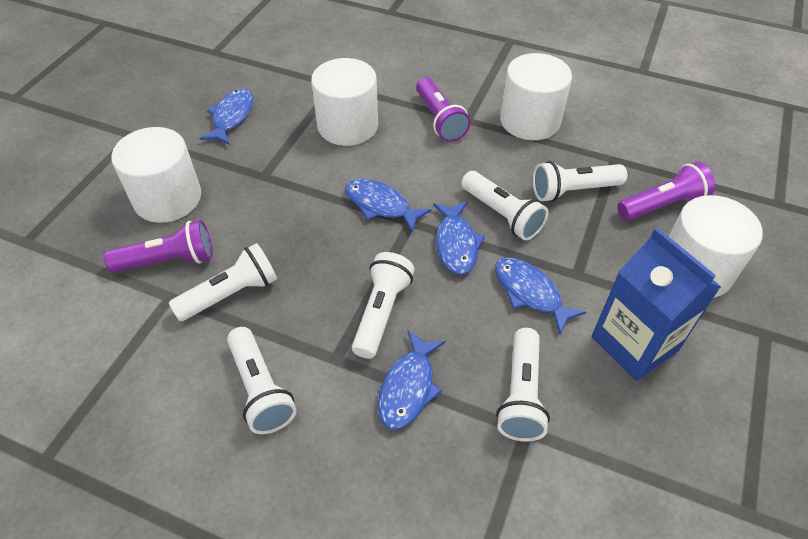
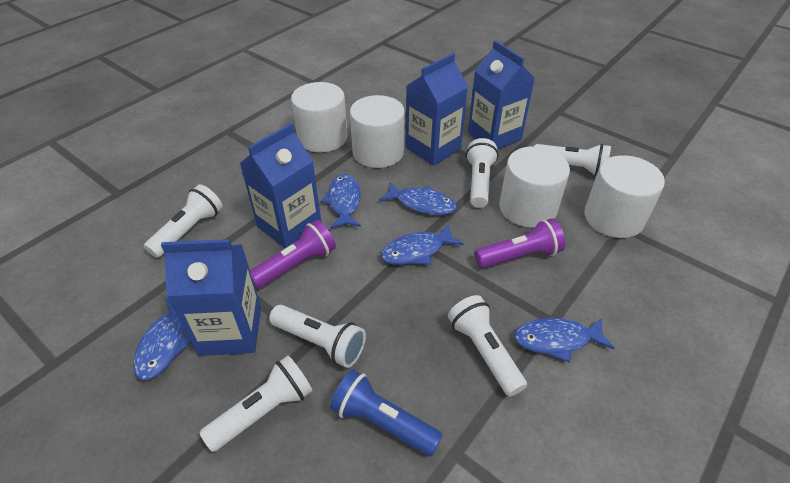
blue carton: [592,227,721,381] = 1 -> [161,239,261,356] [240,123,321,248] [405,53,468,166] [468,40,535,150] = 4
blue flashlight: none = 0 -> [330,369,443,456] = 1
purple flashlight: [104,220,213,273] [416,77,471,142] [617,162,715,221] = 3 -> [250,220,336,289] [475,218,565,268] = 2

